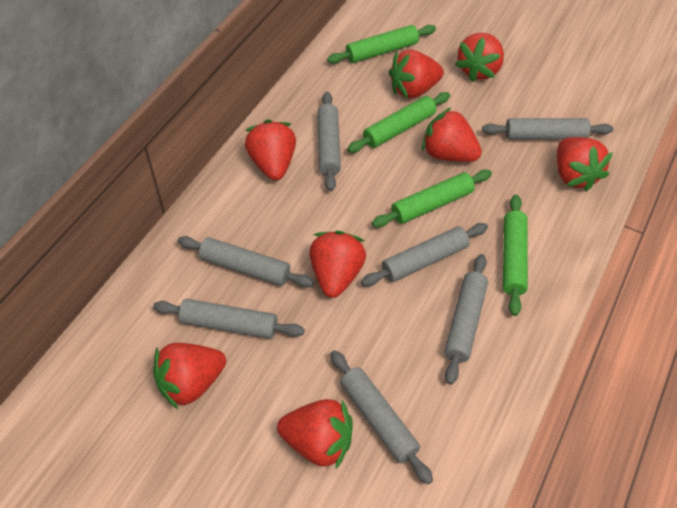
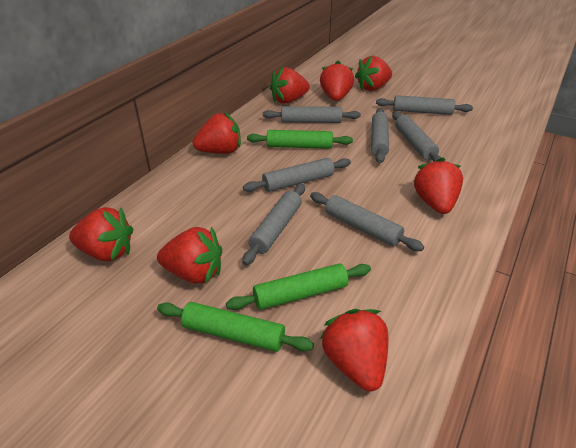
green rolling pin: [327,25,436,64] [347,92,450,153] [372,170,492,227] [503,195,528,316] = 4 -> [157,302,314,352] [226,263,371,310] [247,130,353,149] = 3

